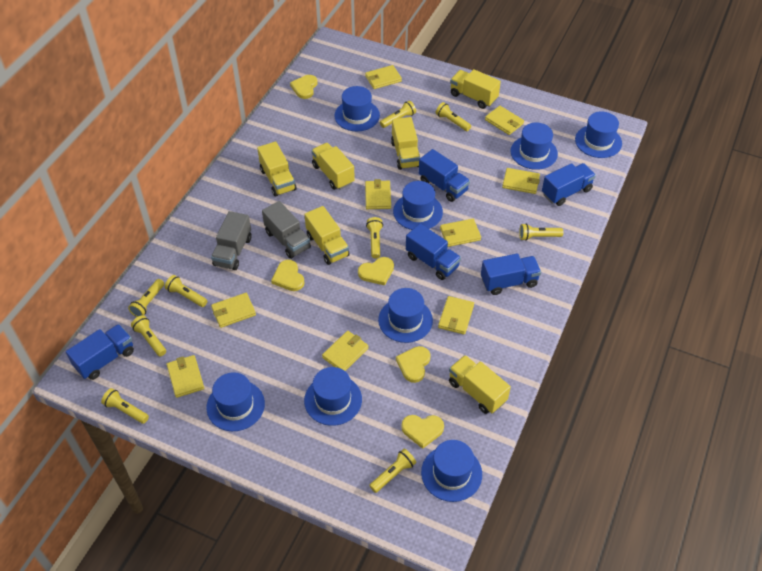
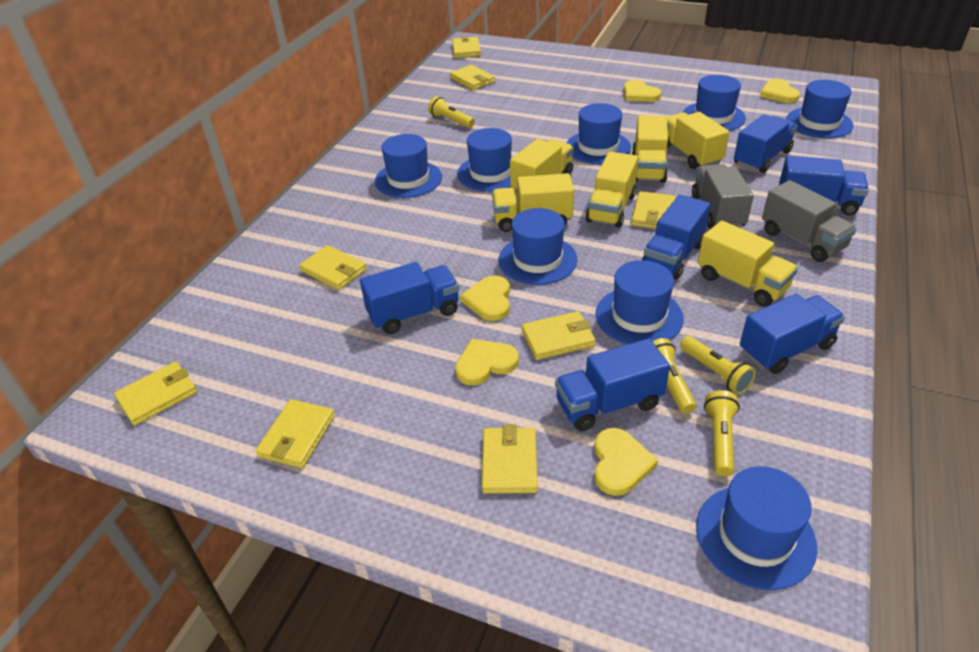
blue truck: [66,324,134,380] [406,224,461,280] [419,149,470,202] [481,253,541,295] [542,163,596,206] = 5 -> [360,262,459,334] [555,338,670,431] [642,194,711,280] [734,114,797,173] [740,294,845,374] [779,155,869,215] = 6
yellow flashlight: [101,388,149,424] [128,279,164,317] [131,315,166,356] [165,275,207,307] [366,217,383,259] [369,449,416,493] [380,101,416,128] [436,102,471,131] [519,224,563,241] = 9 -> [428,96,475,128] [652,338,697,414] [680,336,756,394] [704,390,740,476] = 4
yellow wallet: [167,355,204,398] [211,293,256,328] [322,331,369,371] [365,65,402,89] [365,179,391,209] [438,296,474,335] [440,219,481,247] [485,106,524,135] [502,168,540,194] = 9 -> [114,362,197,426] [256,399,335,468] [299,245,367,290] [450,65,495,90] [452,36,481,58] [482,424,538,494] [522,311,596,360] [631,191,676,229] = 8

